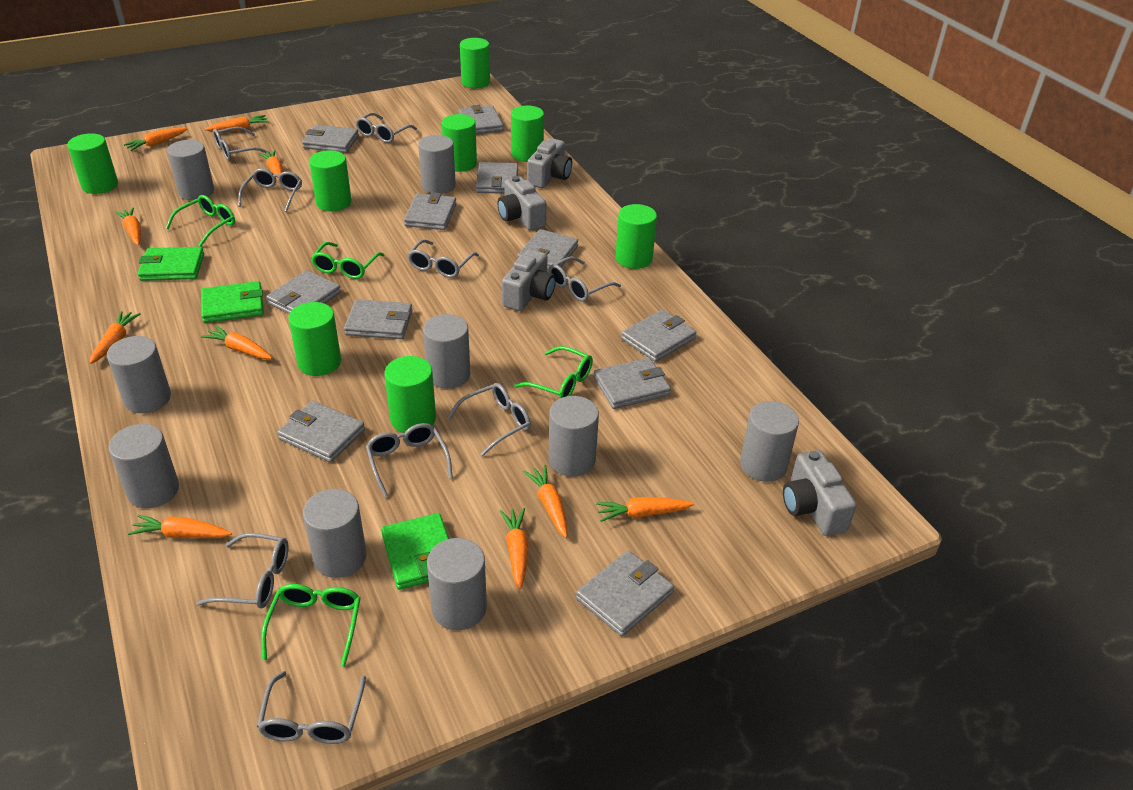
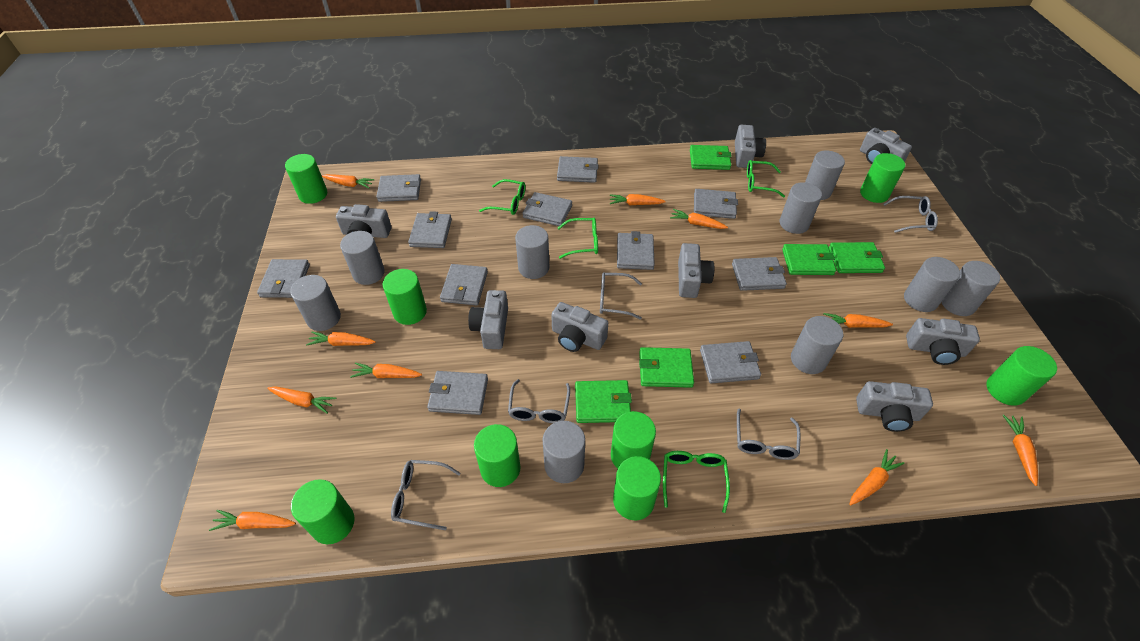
green wallet: [138,247,204,281] [201,281,264,323] [381,513,449,590] = 3 -> [575,380,632,423] [639,347,694,388] [690,145,732,170] [782,244,836,275] [829,242,885,273] = 5
grey camera: [497,176,546,230] [502,249,556,311] [527,138,572,188] [783,450,856,536] = 4 -> [336,204,391,238] [468,290,508,349] [551,302,608,352] [678,243,714,298] [735,125,766,168] [856,381,933,432] [860,128,912,164] [906,318,980,365] = 8
grey glasses: [196,533,289,608] [213,127,270,161] [238,168,302,212] [257,671,366,744] [356,113,417,143] [366,423,453,497] [407,239,479,278] [447,383,531,456] [548,257,621,301] = 9 -> [391,460,461,530] [508,379,570,423] [600,272,642,320] [737,409,800,460] [883,196,938,233] = 5

